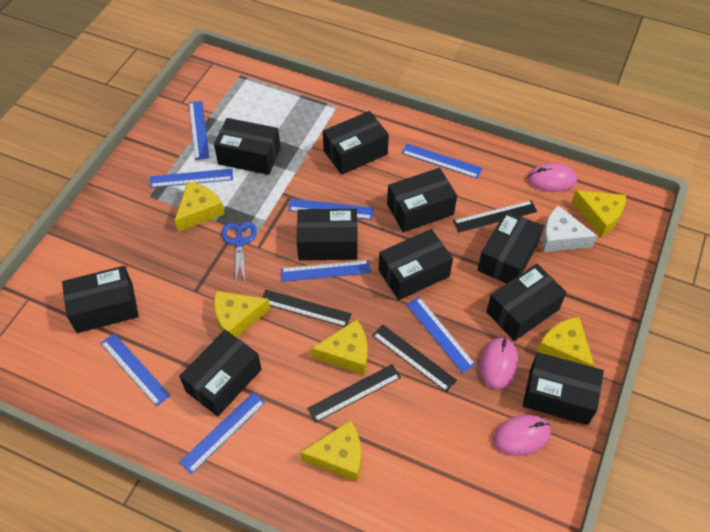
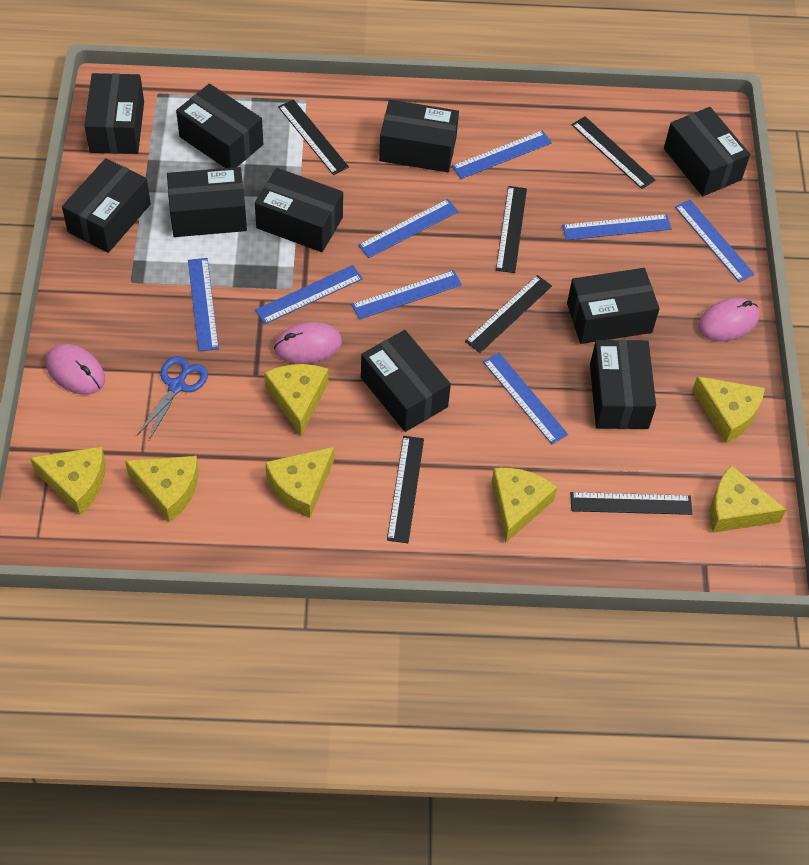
black ruler: [262,290,351,327] [307,364,401,422] [372,325,457,392] [453,200,537,232] = 4 -> [278,99,349,175] [387,436,424,543] [465,275,552,353] [496,186,527,273] [570,492,692,515] [572,116,656,189] = 6
white cheese: [542,206,597,252] = 1 -> none = 0
yellow cheese: [174,182,225,232] [214,291,270,337] [300,420,361,481] [311,319,368,375] [537,317,595,367] [572,190,626,237] = 6 -> [30,446,105,515] [125,456,199,523] [264,364,328,435] [265,447,334,518] [492,468,557,543] [692,376,765,443] [710,465,787,533] = 7

